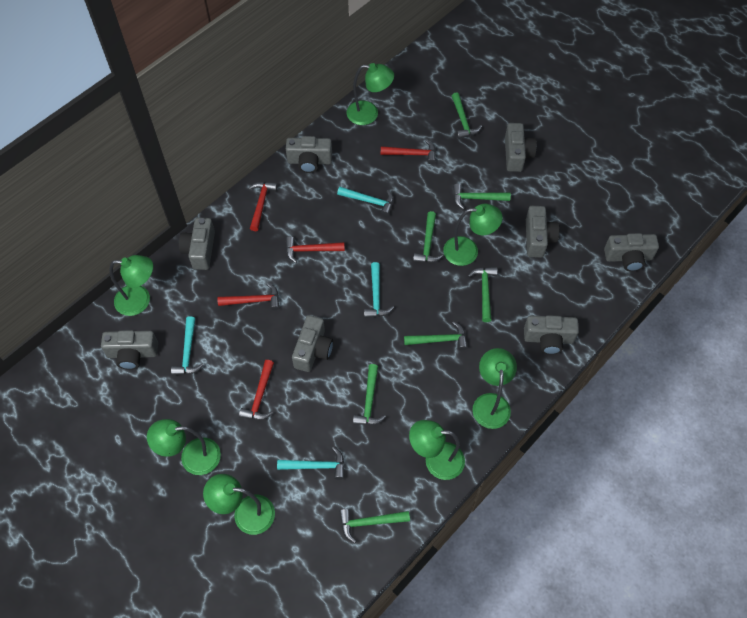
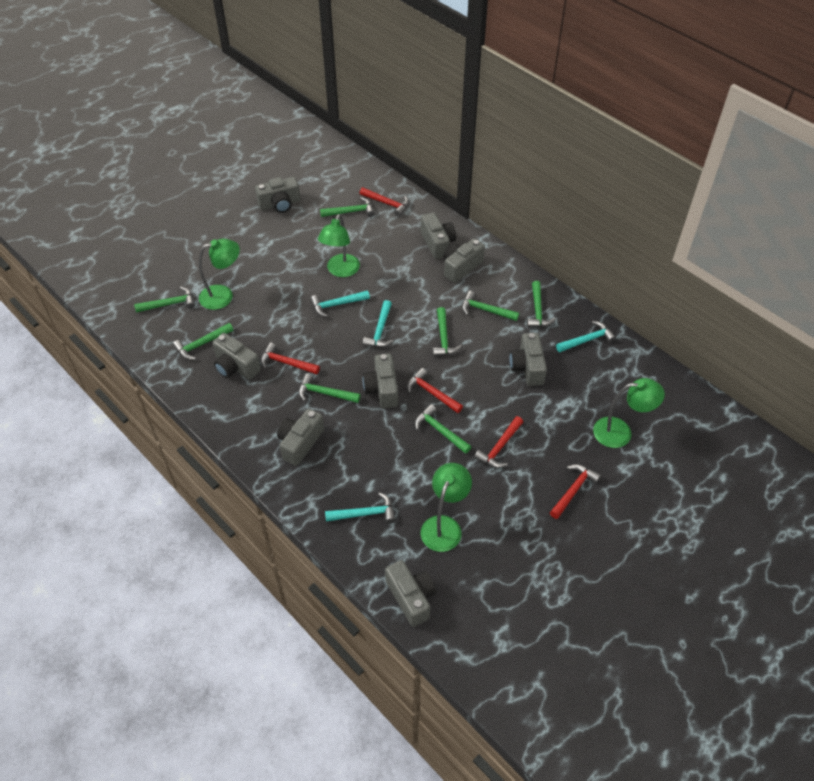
green hammer: [339,509,410,543] [353,364,386,425] [404,321,468,350] [413,211,443,263] [452,93,482,139] [453,184,511,209] [468,267,498,322] = 7 -> [134,287,195,313] [173,323,233,360] [299,373,360,403] [320,197,374,217] [415,404,471,454] [433,307,462,356] [462,291,519,321] [527,281,556,327] = 8
green lamp: [109,255,153,316] [147,419,221,475] [203,474,275,535] [347,63,394,125] [409,420,465,480] [443,204,503,266] [472,348,517,429] = 7 -> [199,238,240,310] [318,214,360,277] [421,463,472,552] [593,378,665,448] = 4

